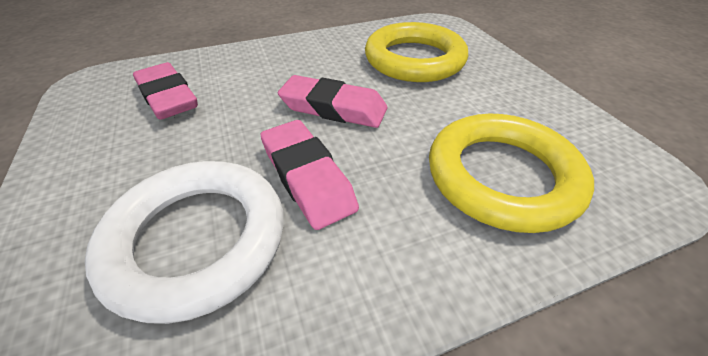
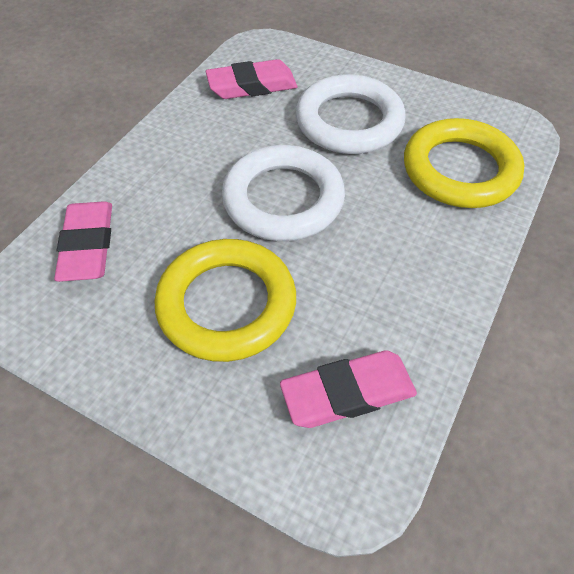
white ring: [85,161,284,324] = 1 -> [222,145,345,241] [296,74,406,154] = 2

